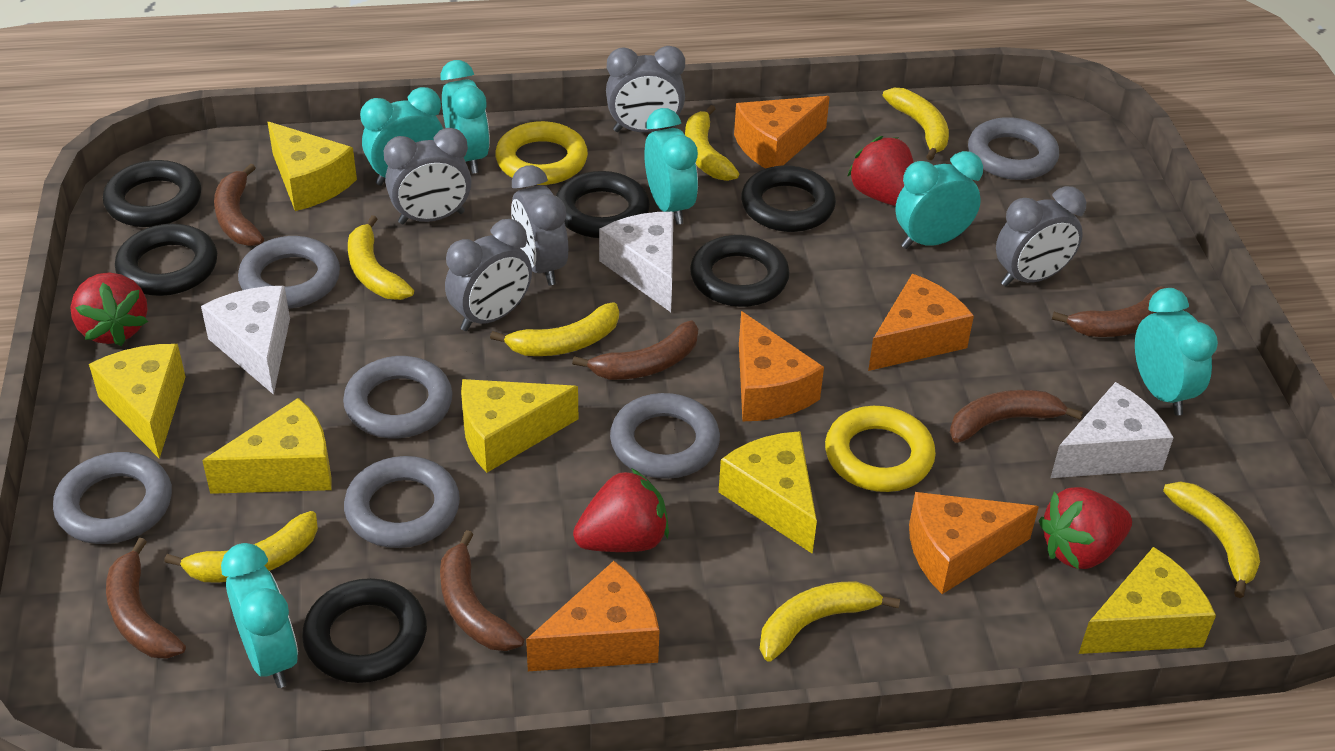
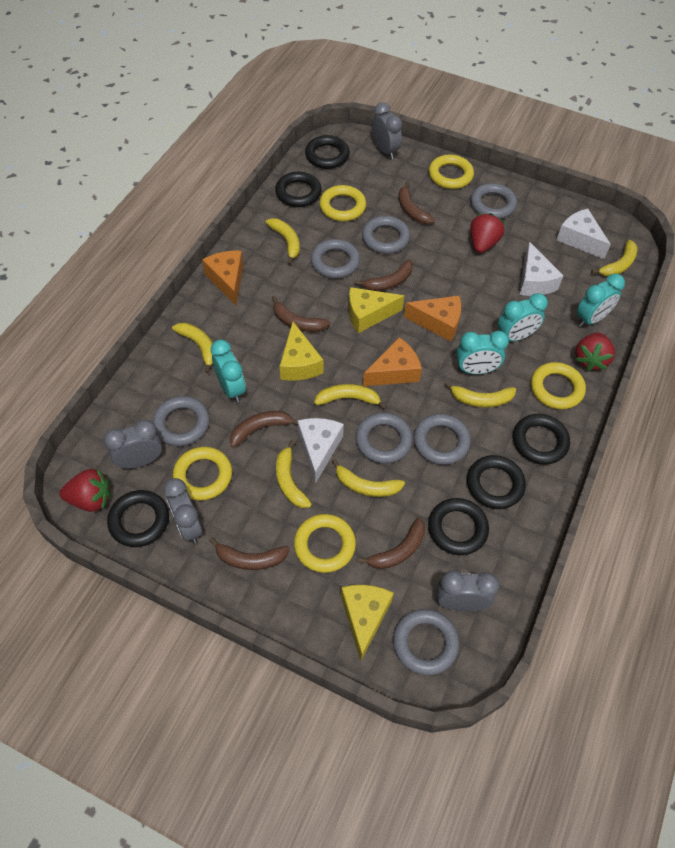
grey clock: [384,128,472,225] [445,219,532,331] [511,165,568,285] [606,46,685,132] [996,186,1086,287] = 5 -> [104,420,162,468] [163,478,203,544] [372,102,402,159] [437,570,499,611] = 4
grey ring: [53,452,172,544] [238,236,340,309] [343,356,452,438] [344,456,460,548] [610,393,720,479] [968,117,1059,180] = 6 -> [152,396,210,446] [311,239,360,279] [355,412,413,464] [362,216,410,254] [393,609,459,675] [413,414,471,465] [470,183,517,219] = 7
orange cheese: [526,561,659,671] [734,96,830,169] [739,311,824,421] [868,274,974,371] [909,492,1039,594] = 5 -> [202,251,244,305] [363,337,422,386] [404,296,461,342] = 3
red strawberry: [70,272,148,346] [573,468,669,552] [847,136,914,206] [1039,487,1132,569] = 4 -> [59,468,111,512] [470,213,504,253] [575,333,615,371] = 3
turquoise clock: [221,543,298,688] [360,87,443,186] [441,60,490,174] [644,108,698,225] [895,151,983,249] [1135,288,1218,415] = 6 -> [211,340,246,403] [456,331,509,374] [498,293,548,341] [577,274,625,327] = 4
yellow cheese: [89,344,186,459] [202,398,331,494] [268,122,357,211] [461,379,578,473] [719,431,817,554] [1079,547,1216,654] = 6 -> [280,322,323,381] [341,585,394,661] [349,287,404,333] = 3
yellow ring: [495,121,588,185] [825,406,936,492] = 2 -> [173,447,232,500] [294,514,356,573] [319,185,366,221] [429,155,474,189] [531,362,586,409] = 5

